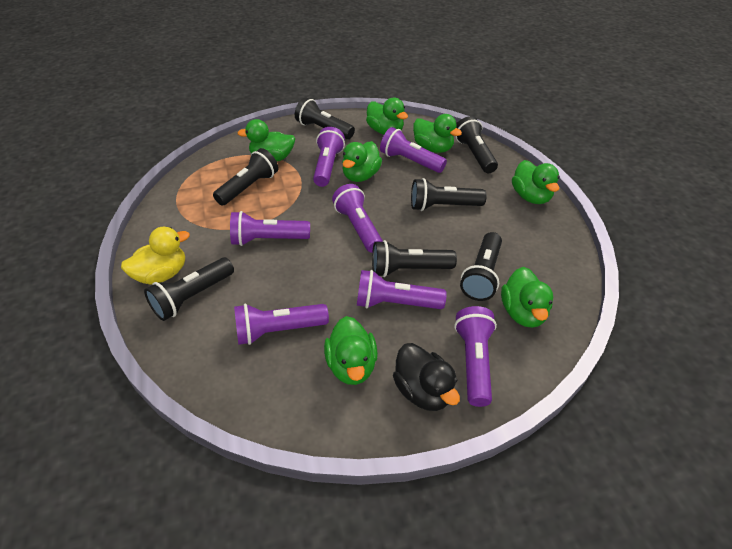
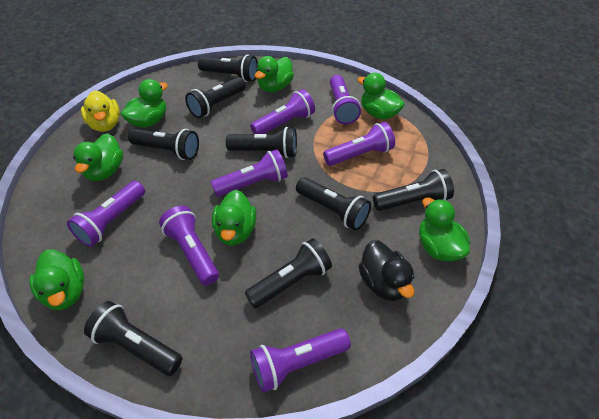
black flashlight: [144,258,234,321] [213,148,278,206] [295,97,355,139] [372,240,457,277] [411,178,487,211] [456,116,498,173] [460,232,502,301] = 7 -> [84,301,182,376] [128,128,199,160] [185,77,246,118] [198,54,258,82] [226,127,297,158] [245,238,332,308] [296,177,371,231] [373,169,454,211] = 8

